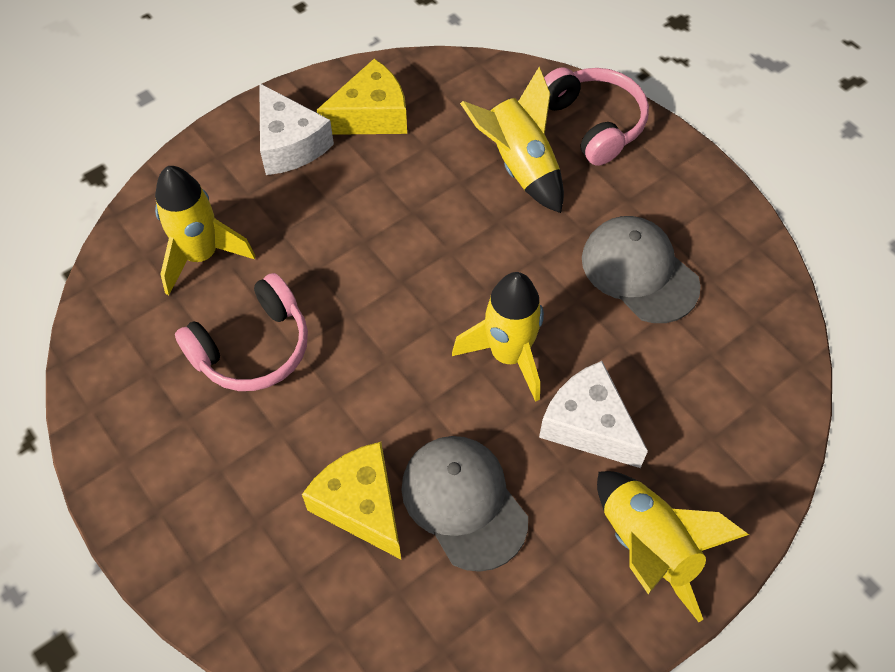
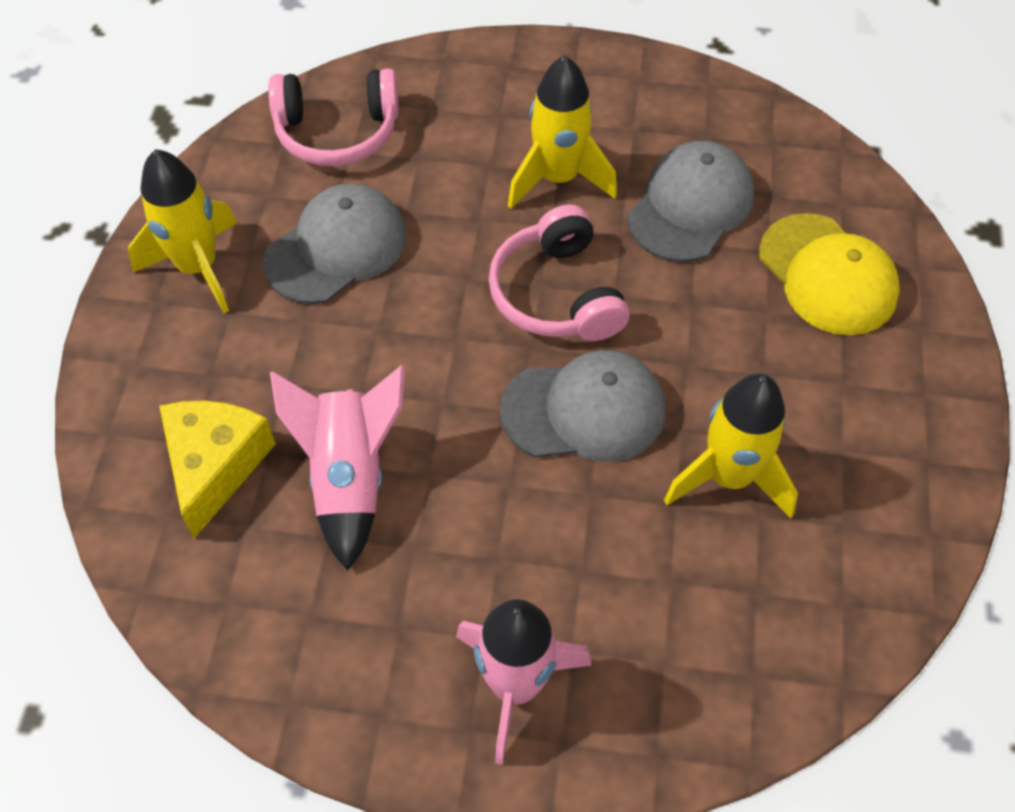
grey cap: [401,436,528,572] [582,216,701,323] = 2 -> [263,184,406,304] [500,350,665,462] [627,141,754,262] = 3
pink rocket: none = 0 -> [270,365,405,570] [456,599,592,765] = 2
white cheese: [259,83,334,175] [539,361,648,468] = 2 -> none = 0
yellow cap: none = 0 -> [759,213,900,335] = 1
yellow cheese: [302,442,401,559] [317,58,407,135] = 2 -> [159,401,276,539] = 1
yellow rocket: [155,166,255,295] [452,272,544,402] [460,67,564,213] [597,471,749,622] = 4 -> [128,149,237,313] [508,56,617,209] [664,374,798,518] = 3

